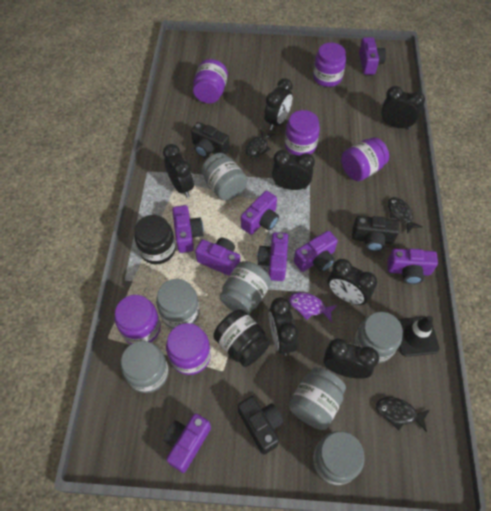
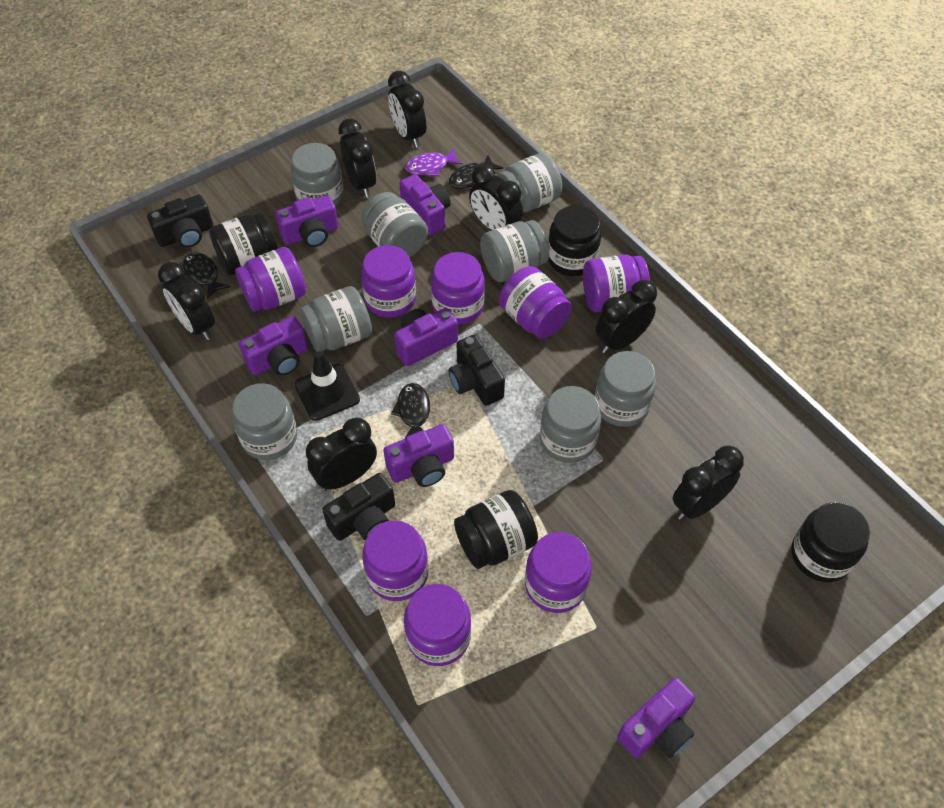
black jar: [134,215,176,264] [213,309,270,367] = 2 -> [209,213,278,276] [454,490,538,569] [548,205,602,276] [792,502,870,582] = 4
grey jar: [121,341,169,393] [156,279,200,329] [201,153,247,201] [220,261,271,315] [288,367,346,430] [313,431,365,485] [354,312,403,363] = 7 -> [232,383,297,460] [291,143,344,206] [300,286,372,352] [361,192,428,258] [480,220,549,282] [497,153,562,212] [540,386,601,463] [595,351,656,427] = 8
purple camera: [163,413,211,473] [172,205,204,253] [195,238,240,276] [241,191,279,235] [257,232,288,281] [294,231,338,272] [359,37,386,75] [387,249,438,284] = 8 -> [239,316,308,375] [275,195,338,247] [384,424,454,487] [394,308,458,366] [399,174,451,235] [617,678,696,758] = 6
purple jar: [115,295,161,344] [166,323,211,375] [193,59,228,103] [285,110,320,156] [313,43,346,87] [341,137,389,181] = 6 -> [235,247,306,312] [361,245,416,318] [362,520,428,601] [404,584,471,666] [431,252,485,325] [499,266,572,339] [525,532,592,613] [583,254,650,312] = 8

